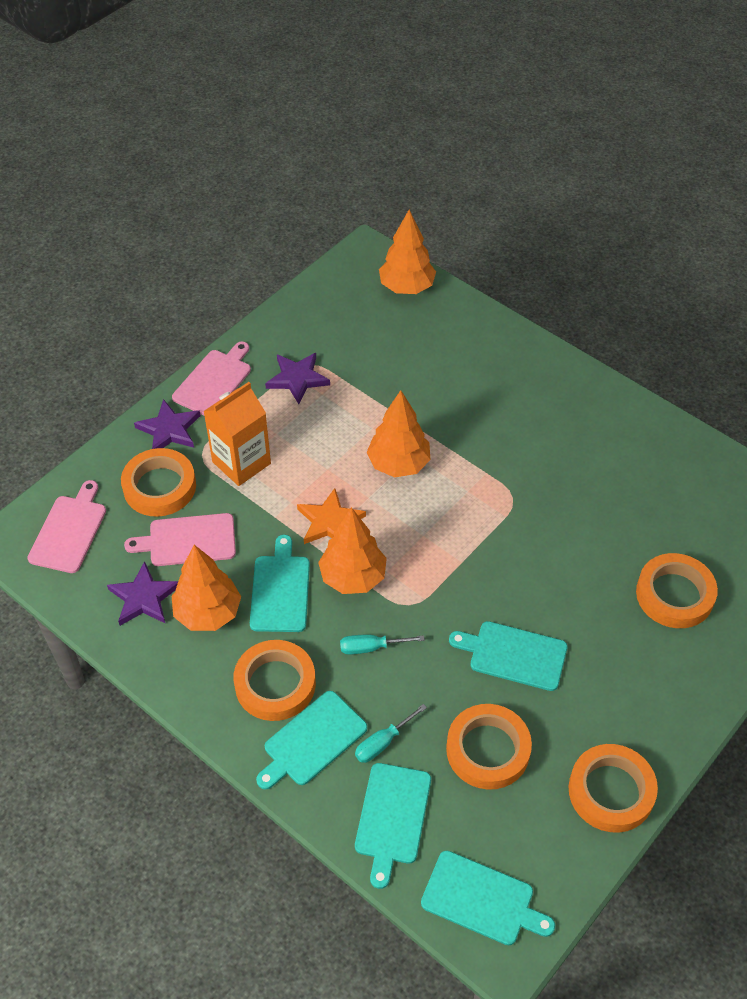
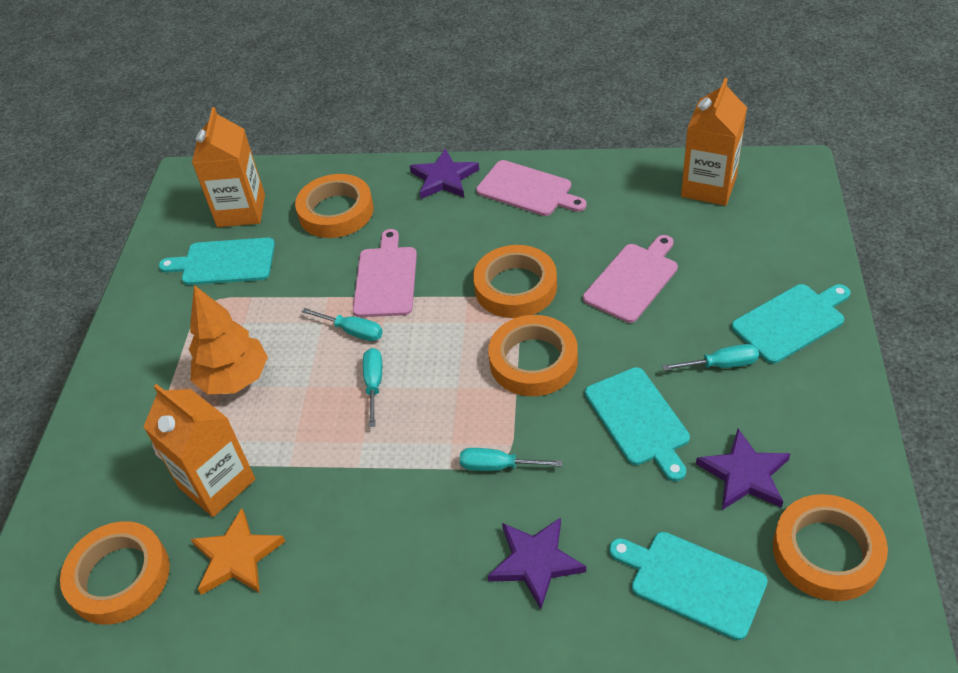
orange carton: [203,382,271,486] = 1 -> [143,384,255,517] [192,107,265,227] [681,78,747,206] = 3
orange tree: [172,545,241,631] [318,507,387,594] [367,390,431,477] [379,210,436,294] = 4 -> [189,285,268,394] = 1
turquoise cutting board: [250,535,310,632] [256,691,367,790] [355,763,431,889] [421,851,555,945] [449,621,568,691] = 5 -> [159,238,275,285] [585,367,690,481] [609,532,768,640] [732,284,850,364] = 4
turquoise screwdriver: [340,634,425,655] [355,704,427,763] = 2 -> [302,308,383,341] [363,348,382,427] [459,448,562,471] [662,344,759,371] = 4

